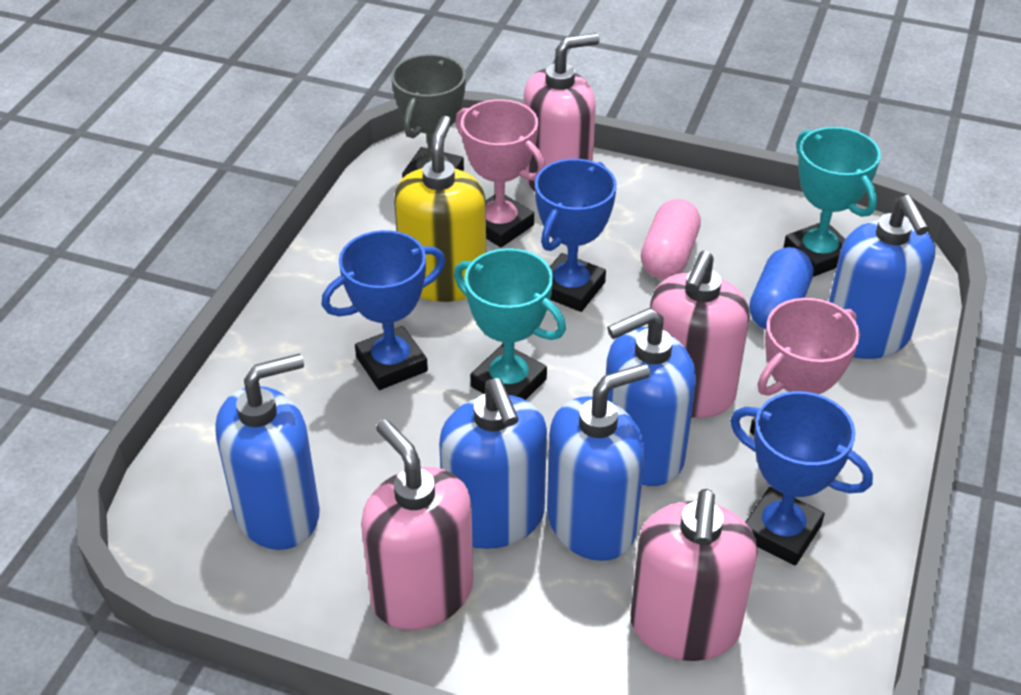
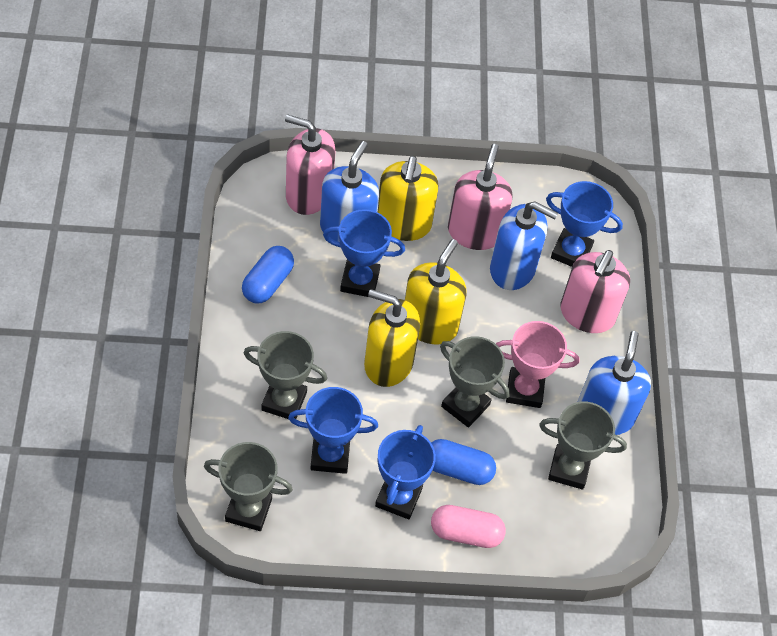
blue capsule: [749,247,813,329] = 1 -> [242,246,294,303] [431,439,496,485] = 2
blue soap dispenser: [215,354,320,550] [439,378,547,549] [547,364,650,561] [606,308,696,486] [829,195,935,359] = 5 -> [320,141,379,242] [490,202,558,290] [578,331,651,435] = 3
blue trophy: [321,230,446,390] [535,159,617,312] [730,391,873,565] = 3 -> [288,387,378,474] [323,209,405,297] [375,425,436,519] [546,181,623,267] = 4
grey trophy: [391,54,466,178] = 1 -> [204,442,293,531] [244,331,327,419] [440,336,510,428] [539,401,627,489] = 4
pink soap dispenser: [361,419,474,630] [524,33,600,191] [630,489,758,661] [648,251,750,418] = 4 -> [285,114,335,215] [448,144,513,250] [560,250,630,333] = 3
pink trophy: [455,99,545,247] [750,298,860,435] = 2 -> [496,321,580,408] = 1
turquoise trophy: [454,248,566,400] [783,127,881,277] = 2 -> none = 0
yellow soap dispenser: [394,116,486,302] = 1 -> [364,289,420,387] [378,156,438,241] [405,239,466,344] = 3

